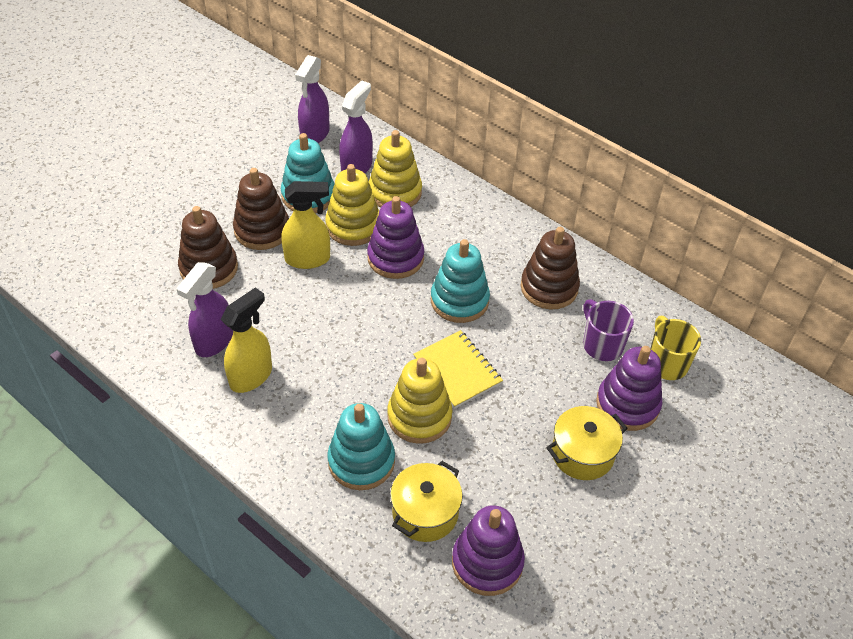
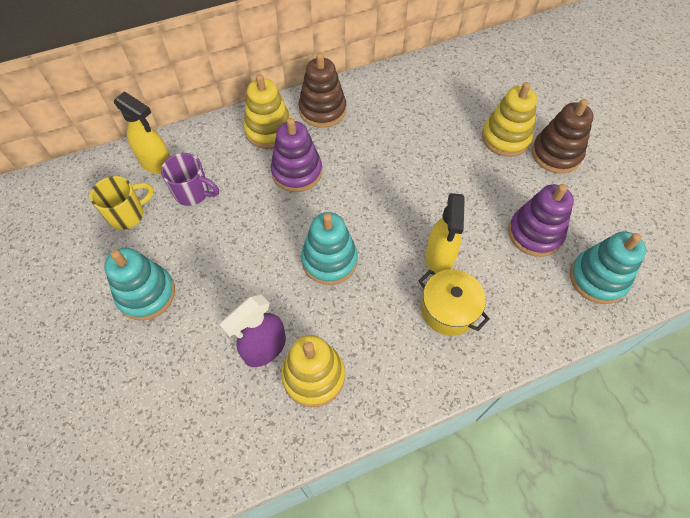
brown stacking toy: [178,206,238,289] [233,168,289,250] [521,227,580,310] = 3 -> [299,53,346,128] [532,99,594,174] = 2
purple spray bottle: [176,262,233,357] [295,55,330,143] [339,80,373,173] = 3 -> [219,295,286,367] = 1
purple stacking toy: [367,196,424,279] [452,505,525,596] [596,346,662,431] = 3 -> [271,118,322,192] [508,184,574,257] = 2
yellow notebook: [413,330,503,408] = 1 -> none = 0
yellow pot: [390,461,463,542] [546,406,628,480] = 2 -> [419,269,490,336] = 1

